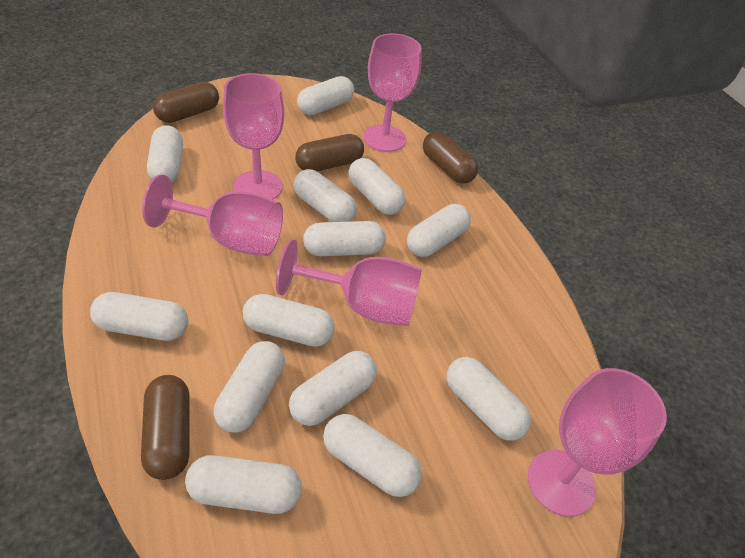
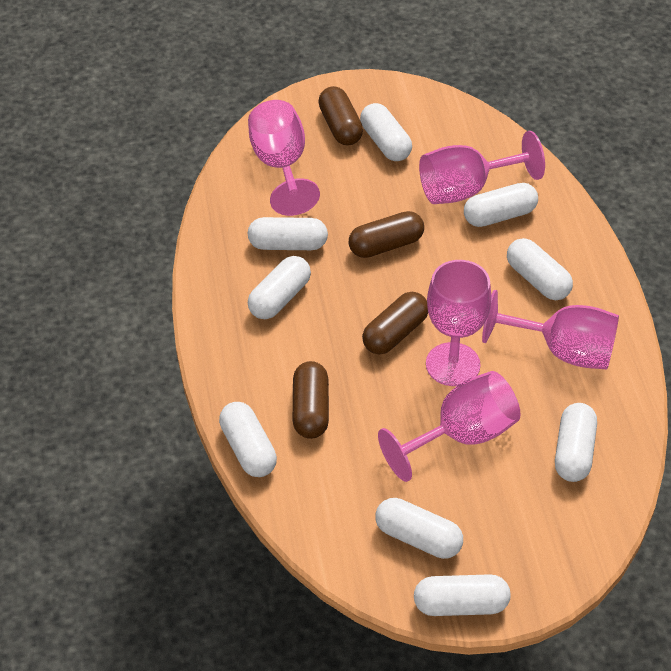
white capsule: [90,292,188,341] [147,125,183,183] [185,455,302,514] [214,341,285,433] [243,294,335,347] [289,351,377,426] [294,169,357,222] [297,76,354,115] [303,221,386,256] [323,414,422,497] [348,158,406,215] [407,204,471,257] [447,357,531,441] = 13 -> [219,402,277,477] [248,217,328,250] [248,256,311,319] [360,103,412,161] [375,498,463,559] [414,574,511,616] [464,183,538,227] [507,238,573,300] [555,403,597,482] = 9

